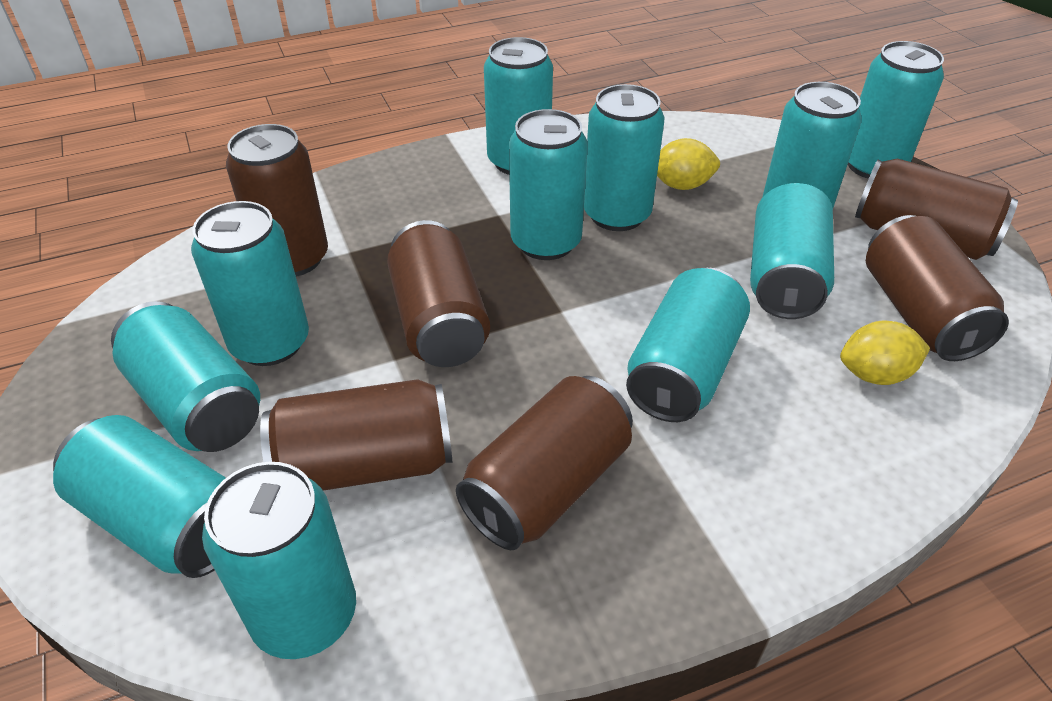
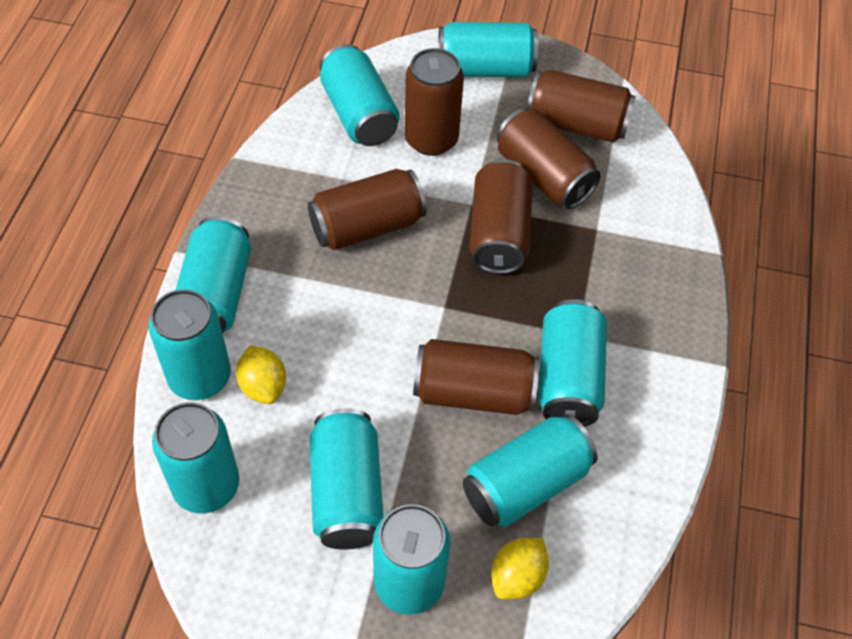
turquoise can: [53,415,226,578] [111,301,260,452] [191,201,309,366] [202,462,356,659] [484,37,553,175] [509,109,588,260] [584,84,664,231] [626,267,750,422] [750,183,834,319] [763,82,862,208] [848,41,944,179] = 11 -> [148,289,231,400] [152,402,239,514] [176,216,251,333] [309,408,384,549] [320,44,400,146] [373,504,451,615] [438,22,539,77] [463,414,598,527] [538,299,607,427] = 9

